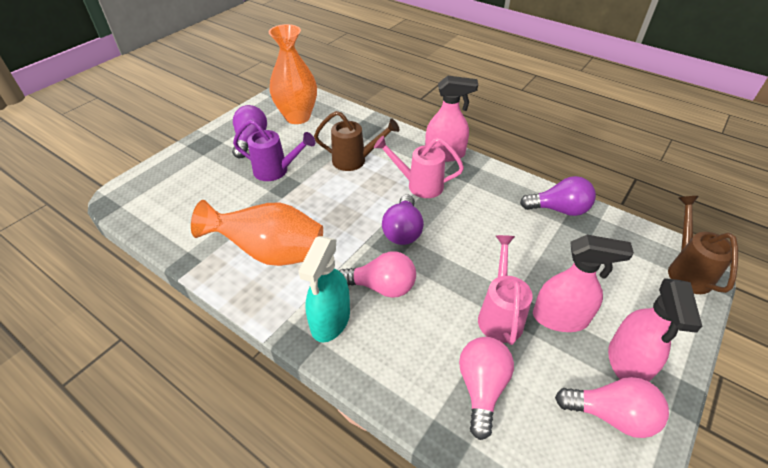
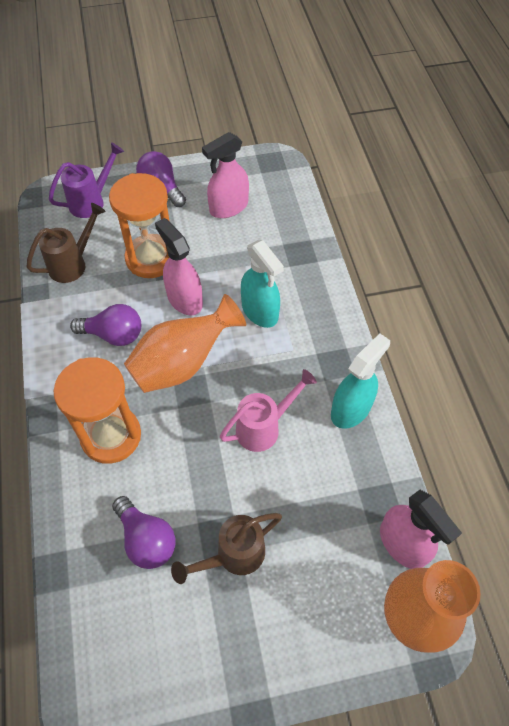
orange hourglass: none = 0 -> [53,357,141,464] [109,173,170,278] = 2
pink light bulb: [339,251,416,298] [459,337,514,440] [555,377,669,438] = 3 -> none = 0
pink watering can: [374,136,464,198] [478,235,533,345] = 2 -> [220,369,317,452] = 1
turquoise spray bottle: [298,236,350,343] = 1 -> [241,240,284,328] [331,333,390,429] = 2

